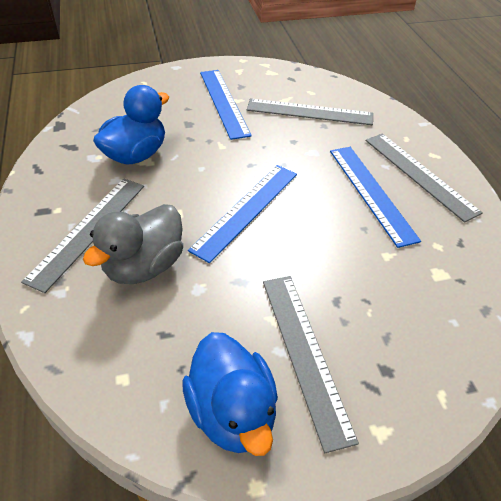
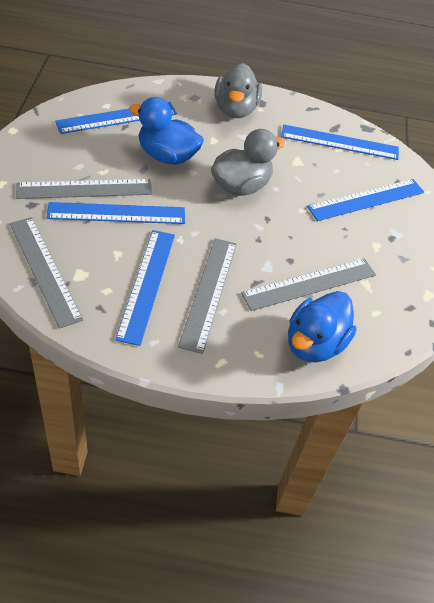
blue ruler: [188,165,297,263] [200,70,252,140] [330,147,421,248] = 3 -> [47,202,185,224] [55,102,177,134] [115,230,175,346] [281,125,399,160] [307,179,424,221] = 5
grey duck: [83,204,183,284] = 1 -> [211,129,285,196] [214,63,262,118] = 2

